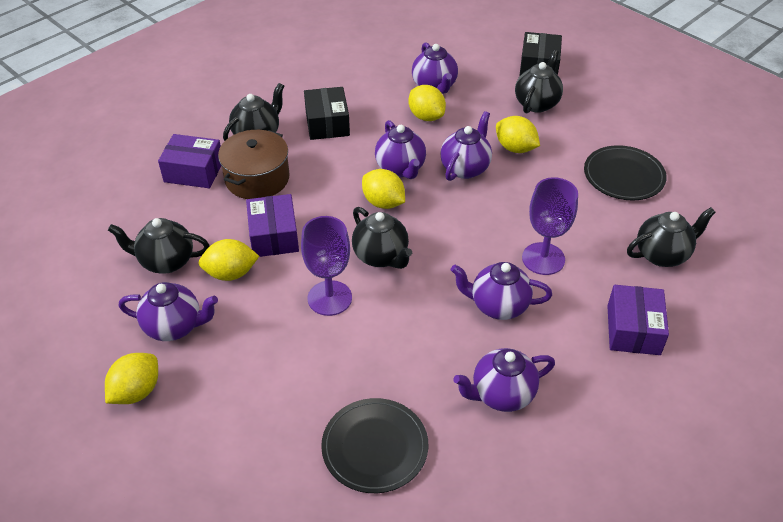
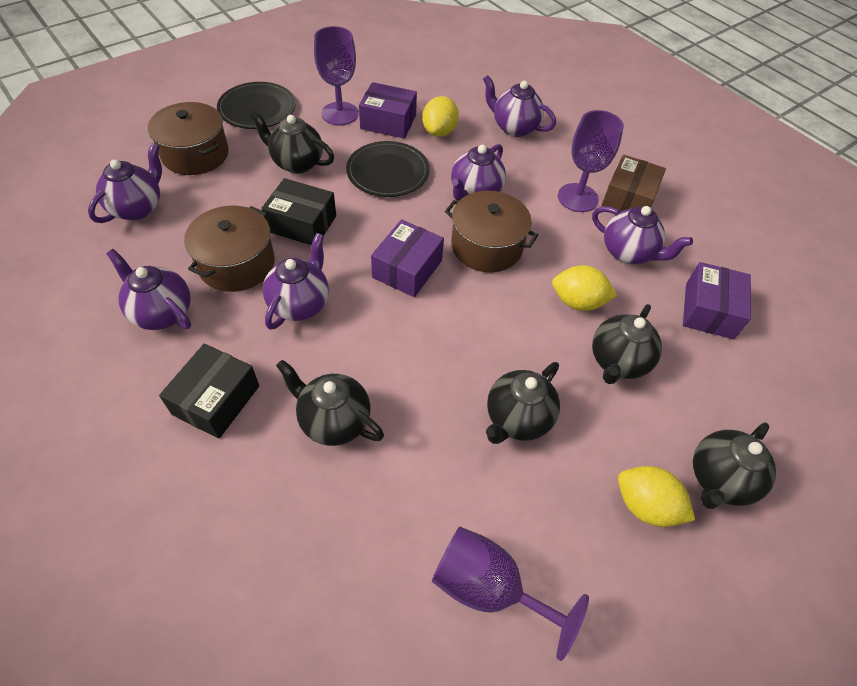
brown box: none = 0 -> [601,154,666,212] = 1
brown pot: [218,130,289,199] = 1 -> [148,102,229,175] [184,205,275,292] [445,190,538,272] = 3
purple goblet: [301,216,352,316] [522,177,578,275] = 2 -> [314,26,359,125] [432,526,589,661] [558,110,624,212] = 3
yellow lemon: [105,353,158,404] [198,239,259,281] [362,169,405,209] [408,85,446,121] [496,116,540,153] = 5 -> [422,96,459,137] [552,265,617,311] [618,466,695,527] = 3

